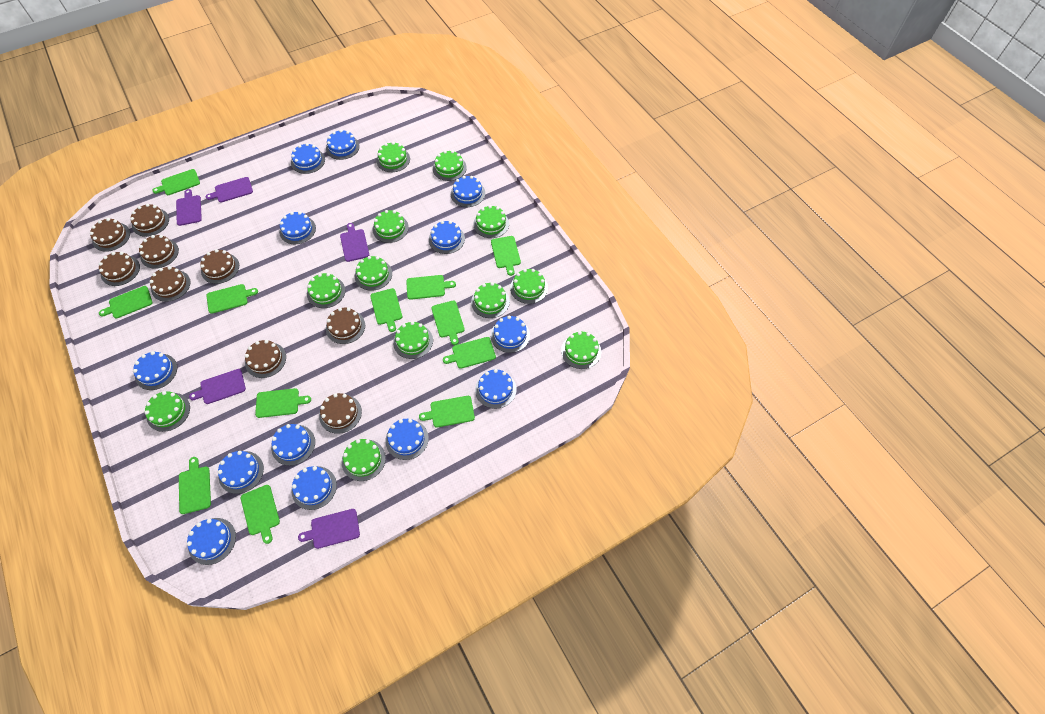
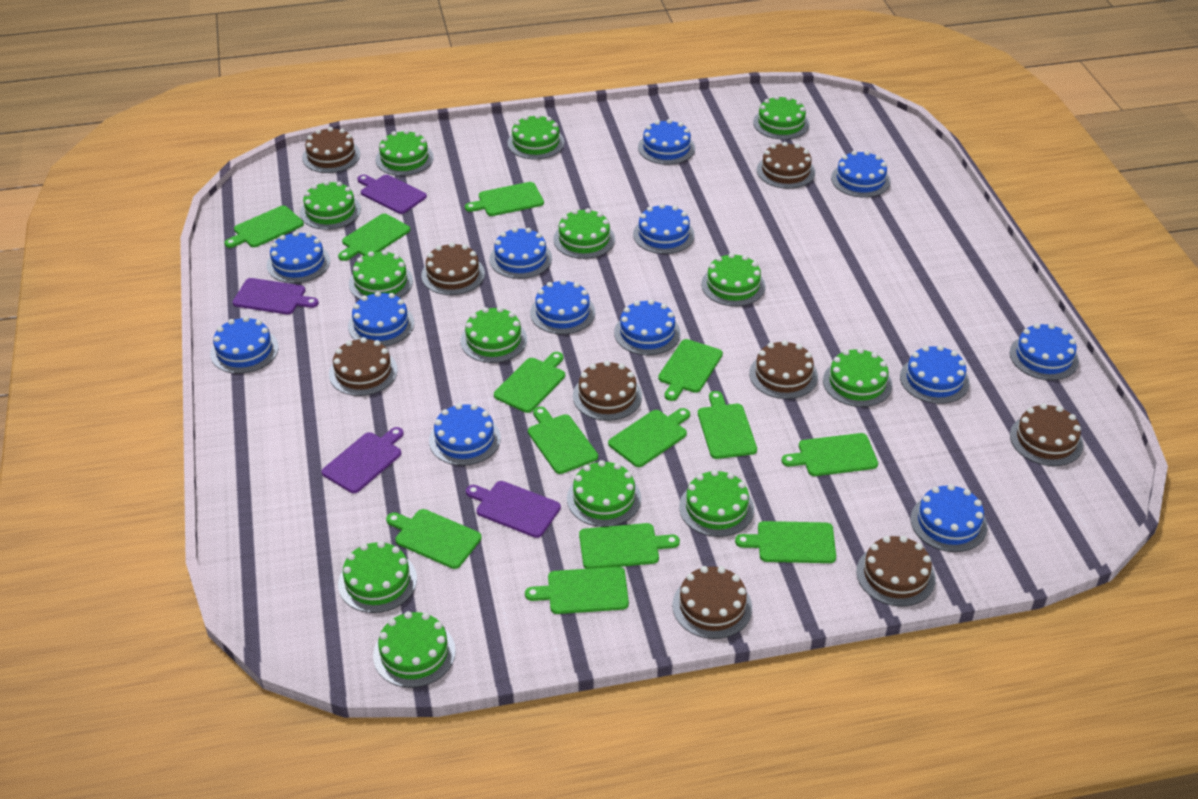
green cake: [145,391,190,432] [307,273,345,308] [342,439,386,481] [355,256,392,291] [373,210,409,243] [376,142,410,172] [393,321,433,359] [433,150,467,181] [471,282,510,318] [473,205,509,238] [510,269,548,304] [561,331,601,369] = 12 -> [300,181,361,230] [338,541,417,613] [349,250,413,299] [373,611,456,688] [376,130,434,176] [460,307,527,363] [507,114,565,159] [553,208,615,259] [567,460,641,527] [679,470,754,537] [701,253,766,306] [753,95,809,140] [823,348,892,407] = 13
green cutting board: [99,286,153,319] [152,169,200,195] [179,457,211,514] [206,284,258,314] [241,485,280,544] [255,388,311,418] [370,288,402,332] [406,275,456,300] [419,396,475,428] [431,301,465,345] [443,337,496,369] [491,236,521,276] = 12 -> [224,205,304,248] [338,213,410,261] [386,509,482,569] [465,182,544,216] [494,352,565,413] [525,567,629,614] [528,407,598,474] [579,523,680,569] [608,408,690,467] [658,339,723,401] [698,391,757,459] [735,521,836,563] [782,433,878,476] = 13
purple cutting board: [176,189,202,226] [189,369,246,404] [206,177,253,202] [298,509,360,549] [340,223,369,262] = 5 -> [233,278,319,315] [321,427,404,493] [357,175,427,214] [466,481,561,538] = 4

